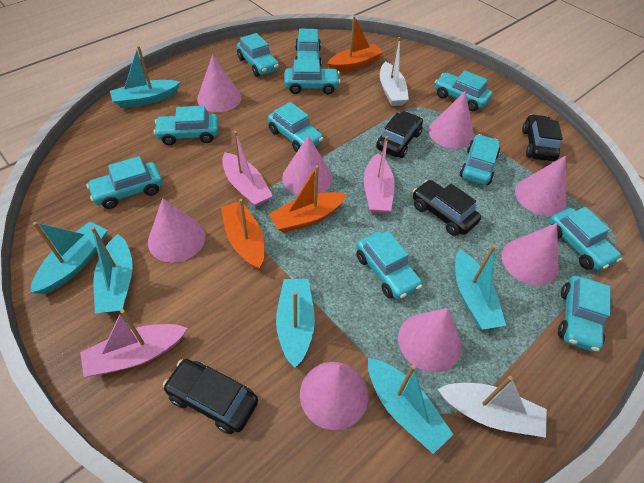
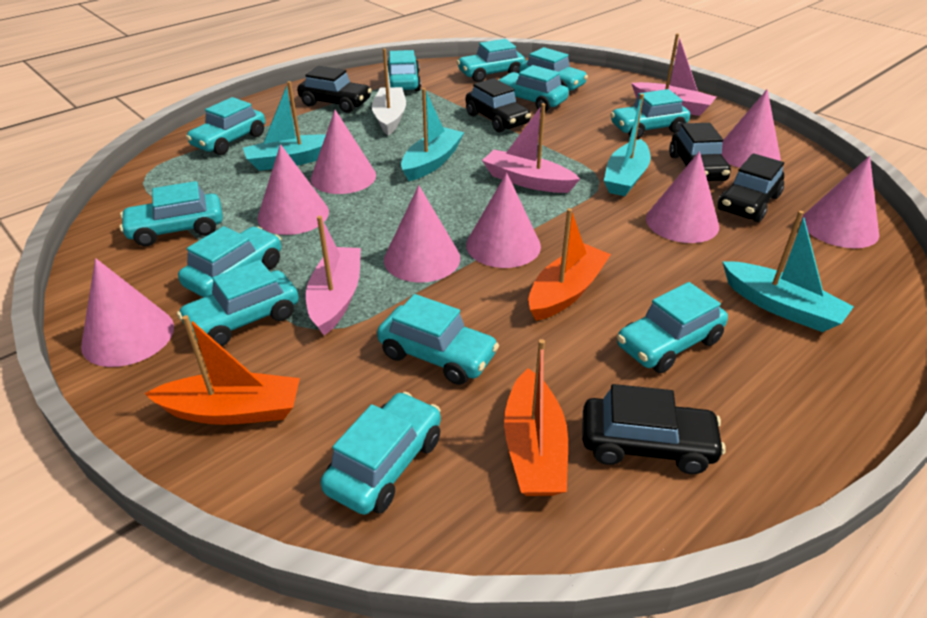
black car: [163,359,258,434] [376,111,423,158] [413,180,481,236] [522,114,563,161] = 4 -> [297,66,372,113] [466,78,531,133] [582,384,726,474] [669,123,731,181] [717,153,784,222] = 5
turquoise boat: [30,222,108,294] [91,227,133,313] [110,46,180,108] [276,279,315,368] [368,358,454,454] [455,245,506,330] = 6 -> [243,81,326,171] [401,88,464,181] [604,94,651,196] [722,211,854,332] = 4
turquoise car: [86,156,163,209] [154,106,219,145] [237,33,279,77] [268,102,324,152] [284,60,341,94] [295,28,322,66] [356,231,423,300] [434,70,492,111] [460,134,500,185] [549,207,622,271] [558,276,610,352] = 11 -> [119,181,223,246] [177,260,299,347] [178,226,281,297] [186,97,265,155] [320,392,441,515] [377,294,499,385] [387,50,421,91] [457,39,525,82] [498,65,569,112] [519,47,588,91] [610,89,690,139] [617,282,728,373] = 12
white boat: [380,37,409,106] [438,376,547,438] = 2 -> [372,48,406,136] = 1

